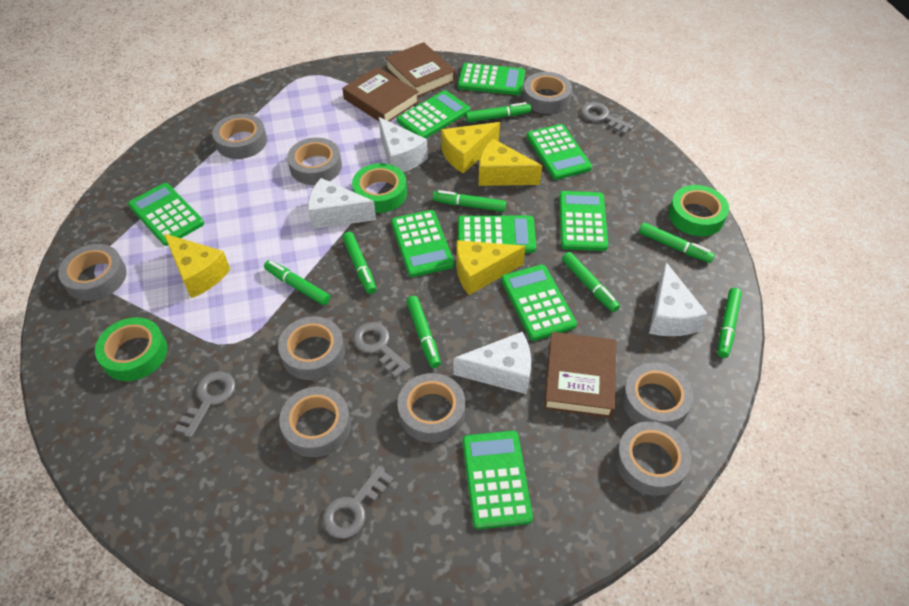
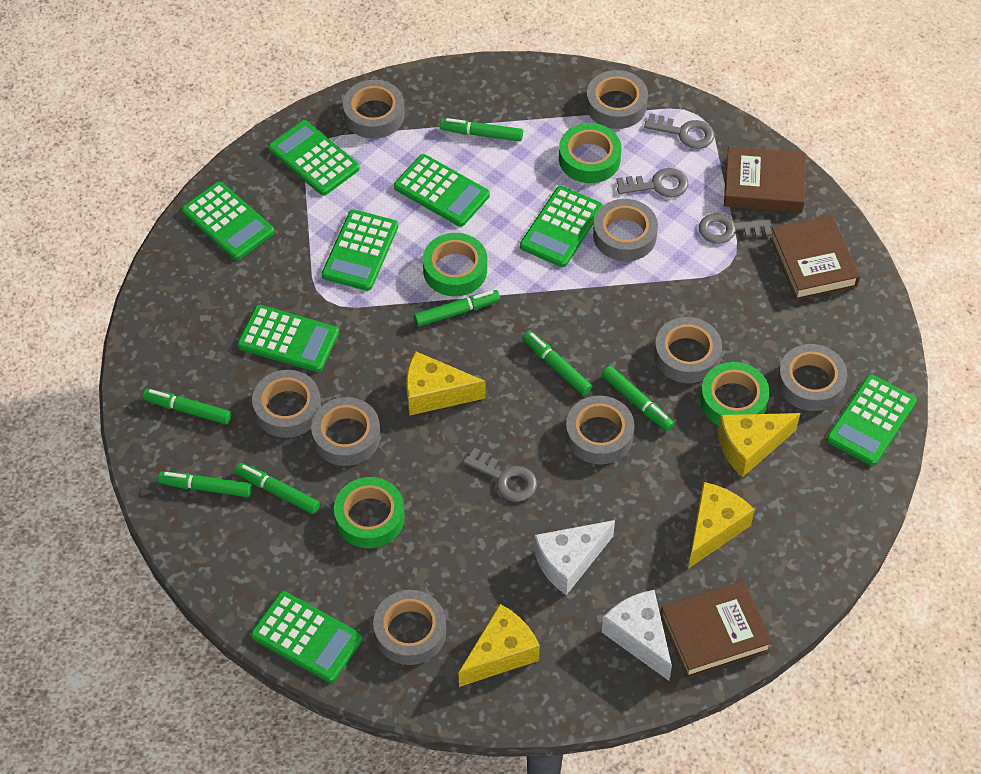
green calculator: [128,183,204,246] [391,210,454,277] [397,90,470,138] [458,63,525,95] [458,216,536,253] [462,431,533,529] [501,265,577,341] [527,124,592,180] [559,191,608,251] = 9 -> [182,182,274,260] [237,305,339,372] [251,591,363,683] [268,120,360,196] [322,209,398,291] [394,154,490,227] [520,186,603,267] [827,374,917,466] = 8
green marker: [264,260,330,305] [342,232,377,294] [406,296,441,368] [433,190,506,212] [465,102,531,122] [562,252,620,312] [639,222,715,263] [717,288,742,358] = 8 -> [143,389,231,424] [158,471,252,497] [235,463,320,514] [414,290,500,326] [440,118,523,142] [523,331,592,395] [602,366,674,431] = 7
green tape: [95,317,167,381] [352,163,407,213] [669,185,729,236] = 3 -> [334,477,405,549] [423,233,487,296] [559,123,621,183] [700,362,769,426] = 4
white cheese: [308,178,376,229] [379,117,428,172] [454,332,531,394] [649,262,708,336] = 4 -> [534,520,615,595] [602,590,672,681] = 2

